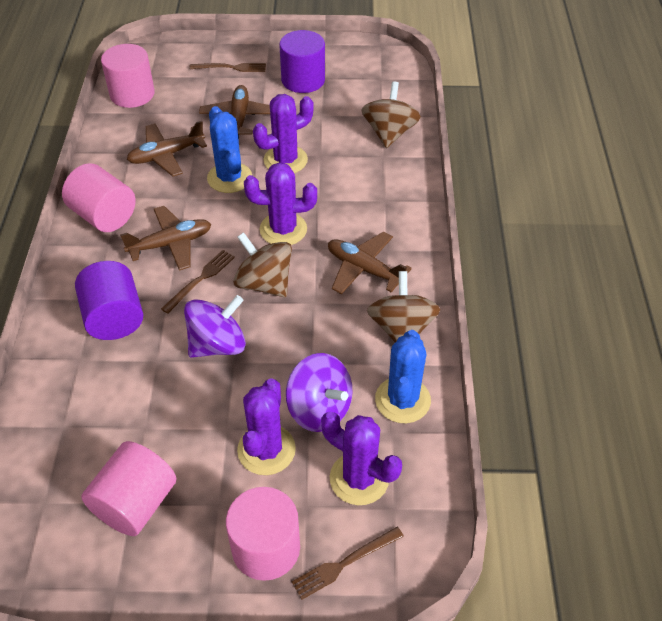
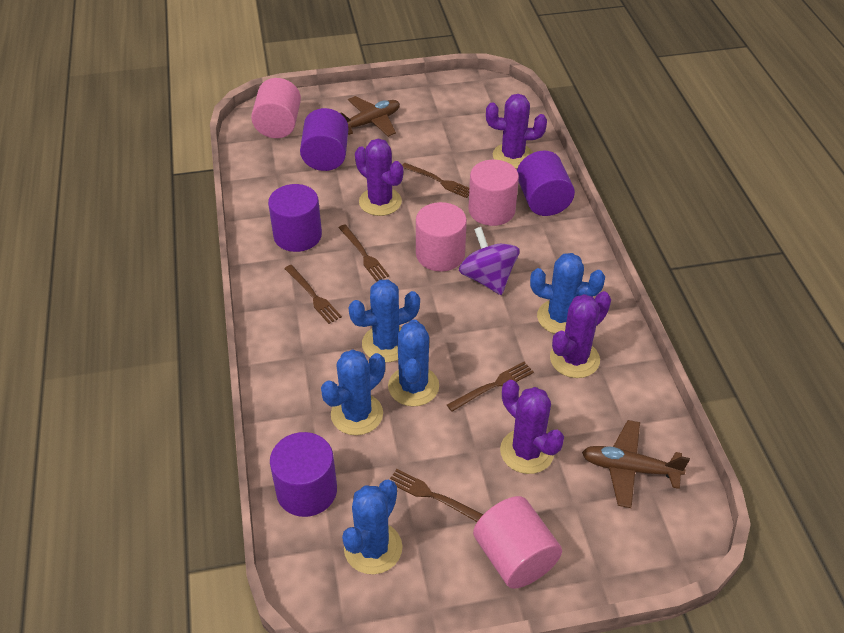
blue cactus: [207,106,252,193] [375,330,431,423] = 2 -> [321,349,385,435] [342,479,402,574] [349,280,420,362] [388,319,439,406] [530,253,605,334] = 5
brown fork: [161,250,235,314] [189,63,266,72] [292,527,404,600] = 3 -> [284,265,342,324] [339,224,389,282] [390,469,483,522] [402,163,469,198] [447,362,534,412] = 5
brown plane: [120,206,211,270] [127,121,207,177] [199,85,270,139] [328,232,412,294] = 4 -> [341,96,400,137] [582,420,690,508] = 2
brown spinning top: [233,232,292,297] [361,81,421,148] [367,271,440,342] = 3 -> none = 0
purple cylinder: [75,261,143,340] [279,30,325,93] = 2 -> [268,184,322,252] [270,432,337,517] [300,108,348,171] [517,151,575,216] = 4
purple spinning top: [184,295,246,358] [286,353,353,432] = 2 -> [459,227,520,295] = 1

